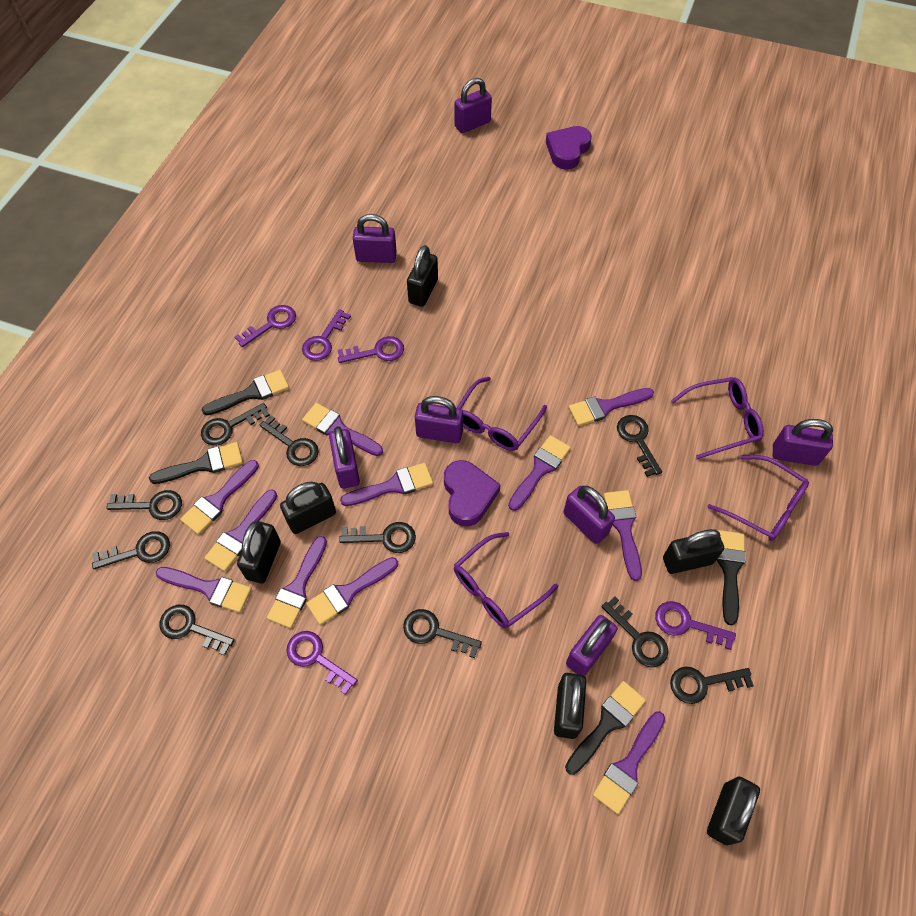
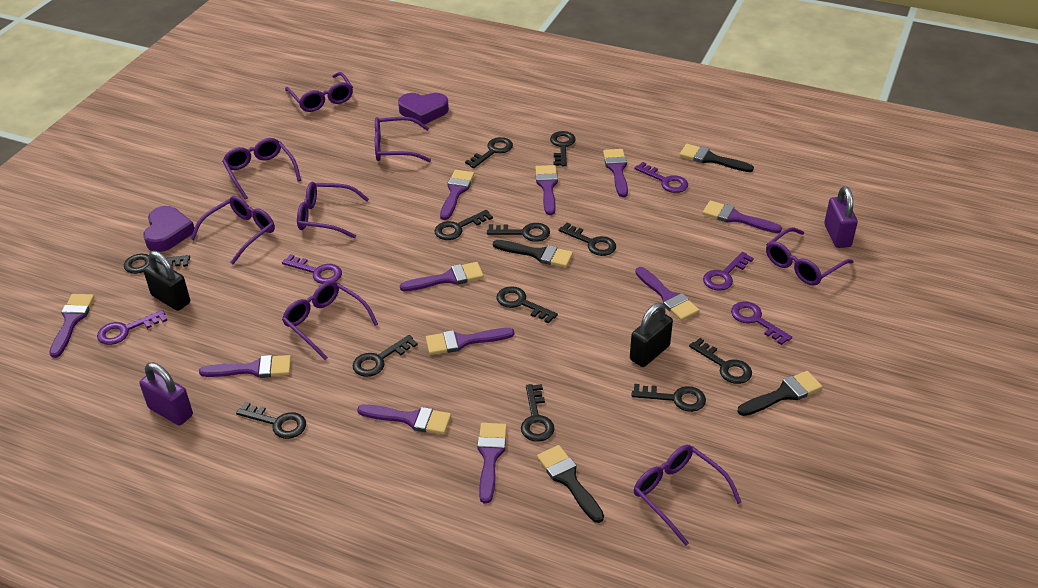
black key: [92,531,170,569] [106,490,182,520] [160,605,235,656] [201,403,270,446] [260,415,319,466] [339,522,416,553] [403,609,482,658] [602,597,668,667] [617,415,662,477] [670,667,754,704] = 10 -> [124,254,190,274] [236,402,306,439] [352,335,418,377] [434,210,493,240] [465,137,513,168] [487,223,550,242] [496,286,558,324] [521,384,555,442] [550,131,576,166] [559,223,616,256] [631,384,706,412] [689,338,752,384] = 12
black padlock: [237,521,281,583] [280,482,336,534] [407,245,438,307] [554,673,586,739] [663,529,724,574] [707,777,760,845] = 6 -> [143,251,190,311] [630,303,673,367] = 2
purple glasses: [454,532,558,628] [457,377,547,451] [671,377,764,459] [707,455,809,541] = 4 -> [190,196,275,264] [222,138,301,200] [282,281,378,360] [285,72,353,112] [297,182,369,238] [375,117,431,162] [634,445,742,546] [766,227,854,286] = 8
purple padlock: [329,426,360,489] [353,214,397,263] [415,396,463,443] [454,78,492,133] [563,486,615,544] [566,615,617,676] [773,419,833,466] = 7 -> [140,362,193,426] [824,186,858,248] = 2

